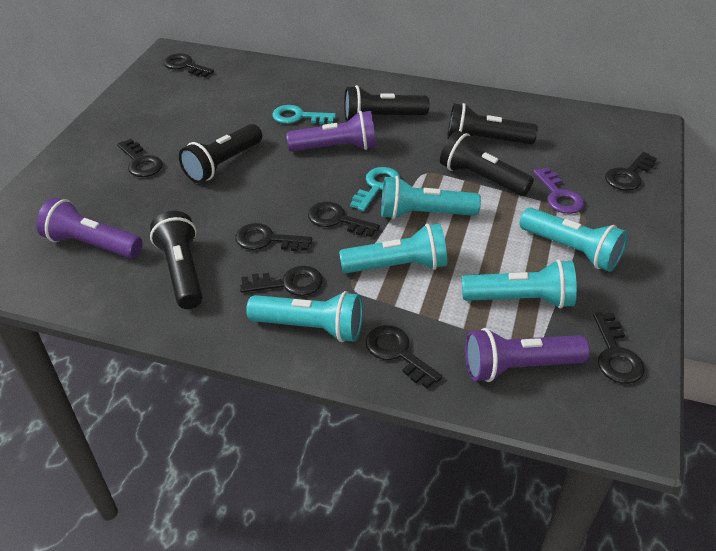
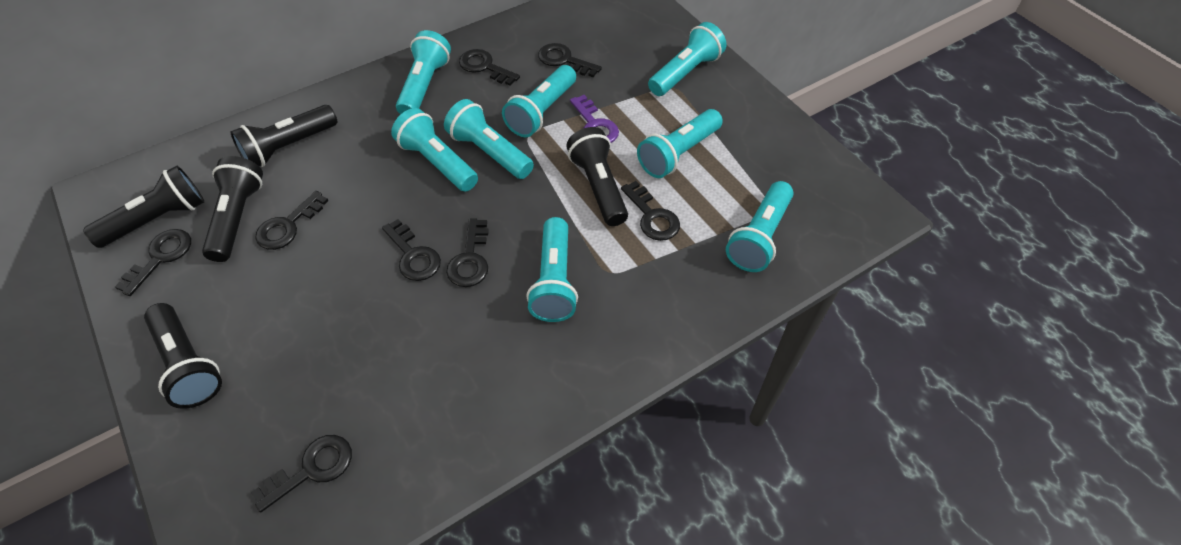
purple flashlight: [36,198,143,259] [286,111,376,152] [465,328,590,382] = 3 -> none = 0
turquoise flashlight: [246,291,363,342] [339,223,447,273] [381,176,481,219] [462,259,577,309] [519,208,628,272] = 5 -> [391,108,478,192] [396,30,451,114] [444,99,534,179] [502,65,576,137] [526,217,578,322] [637,109,723,178] [648,22,726,96] [726,181,794,272] = 8
turquoise key: [272,105,336,124] [350,167,401,211] = 2 -> none = 0

